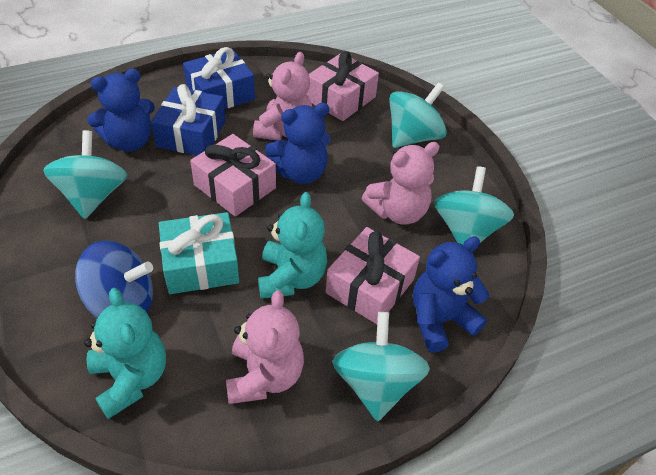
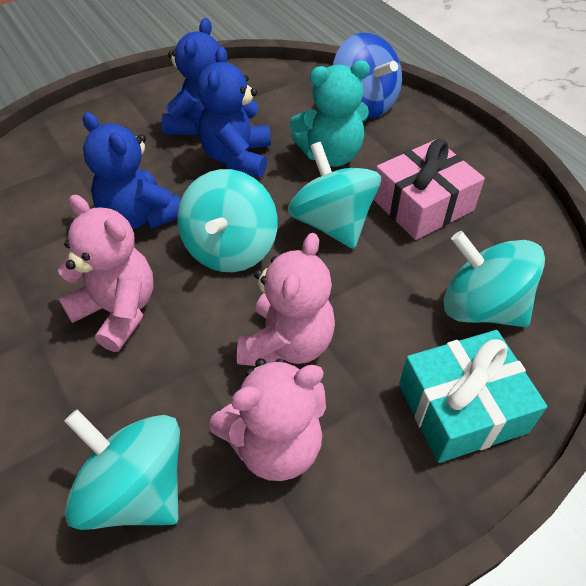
blue gift: [151,84,225,155] [183,47,255,109] = 2 -> none = 0
pink gift: [190,134,276,217] [306,51,379,121] [325,227,420,324] = 3 -> [373,139,485,240] = 1
turquoise teddy bear: [84,288,166,419] [258,192,327,299] = 2 -> [290,60,370,167] = 1

